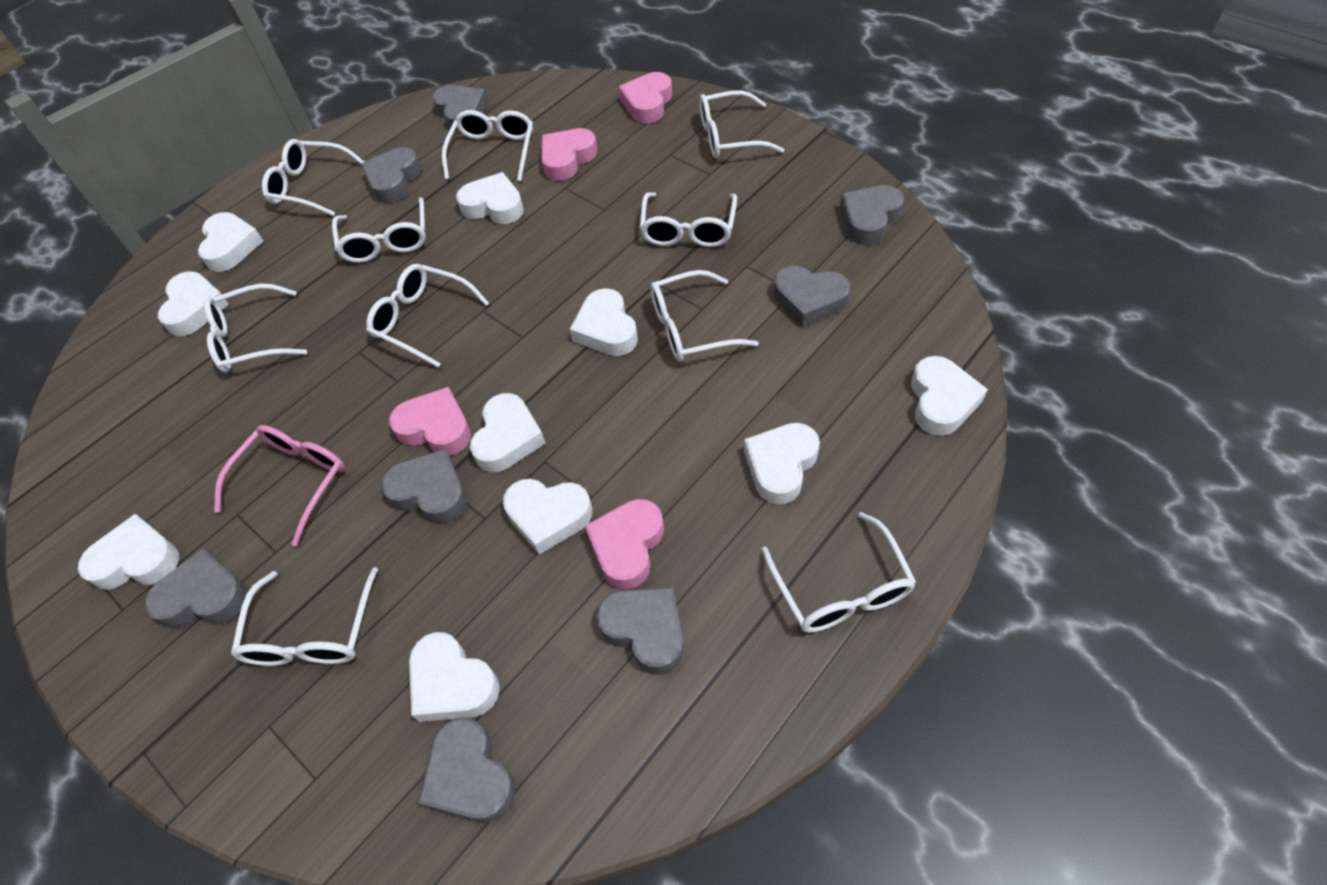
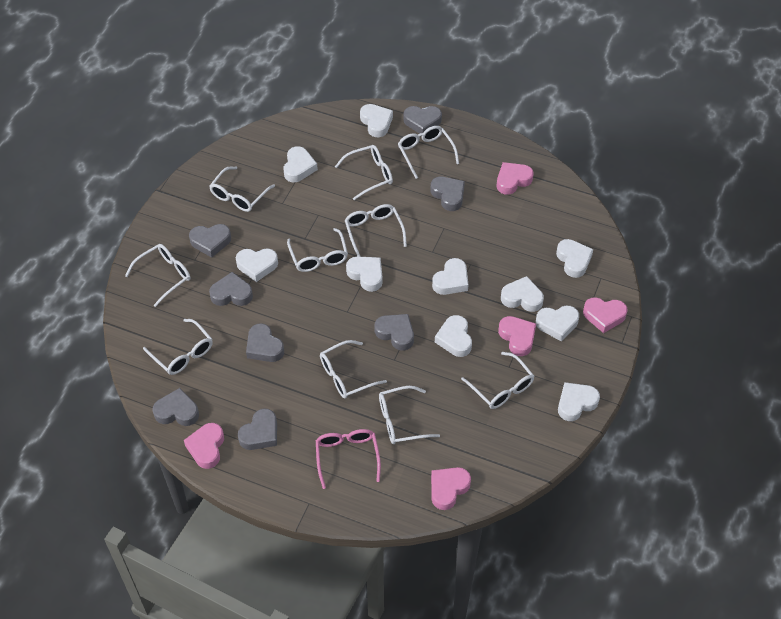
pink heart: [389,387,471,456] [541,128,598,181] [585,499,664,590] [619,72,672,123] = 4 -> [184,423,224,469] [431,467,471,510] [497,162,534,195] [498,316,536,356] [583,297,628,333] = 5

